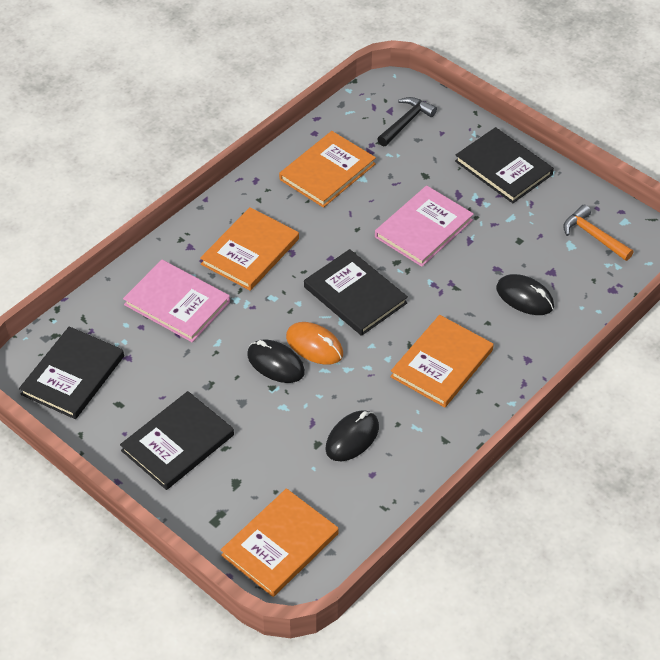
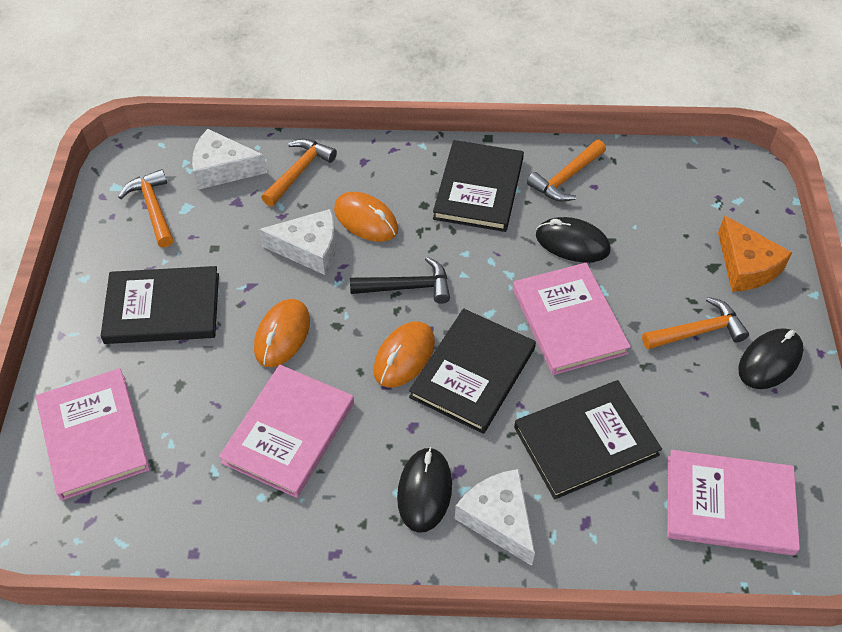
orange book: [200,207,299,291] [221,488,338,597] [279,131,376,208] [390,315,494,407] = 4 -> none = 0
orange cheese: none = 0 -> [718,215,792,292] = 1
orange hammer: [563,205,633,261] = 1 -> [119,169,174,248] [261,139,337,206] [527,140,606,202] [642,297,749,350] = 4
orange mouse: [286,322,343,365] = 1 -> [254,299,310,367] [334,192,398,242] [373,321,435,388] = 3
pink book: [123,260,230,342] [375,186,474,267] = 2 -> [36,368,150,500] [219,365,354,498] [513,263,631,375] [667,450,800,556] = 4
white cheese: none = 0 -> [192,129,267,190] [259,209,336,275] [455,469,535,566] = 3

